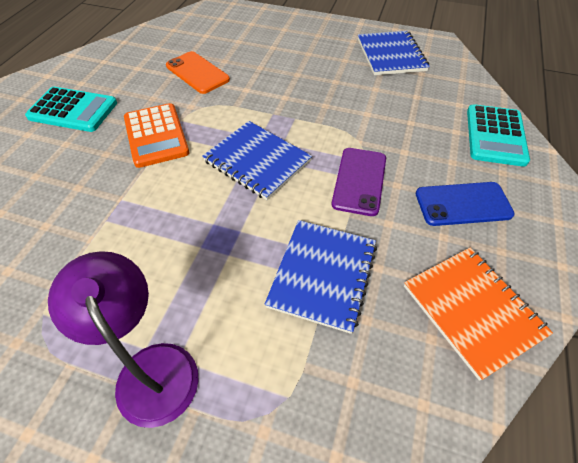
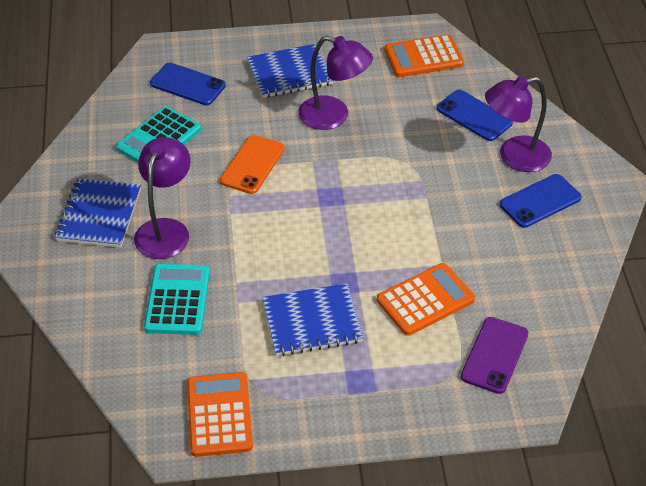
blue phone: [416,182,515,226] = 1 -> [150,62,226,105] [437,90,513,141] [500,174,582,228] = 3
orange calculator: [124,103,189,168] = 1 -> [187,372,253,457] [377,263,475,336] [384,34,464,77] = 3
orange notebook: [404,247,553,381] = 1 -> none = 0
purple lamp: [48,251,199,428] = 1 -> [134,137,191,259] [298,36,373,130] [485,76,552,172] = 3

